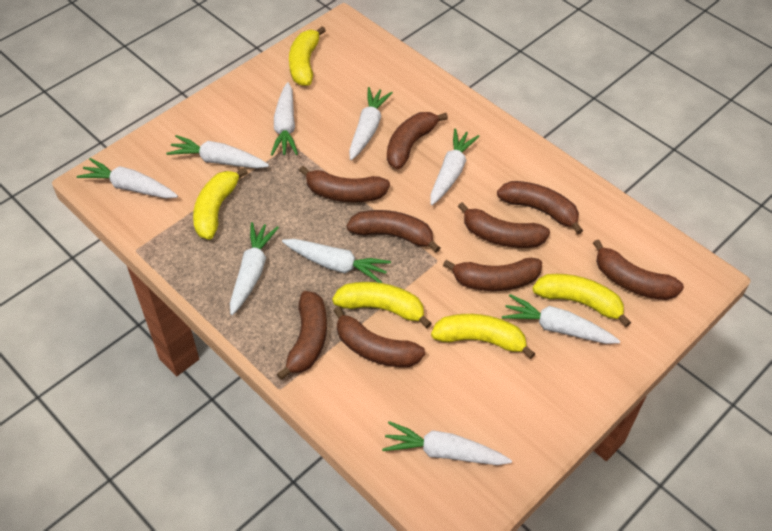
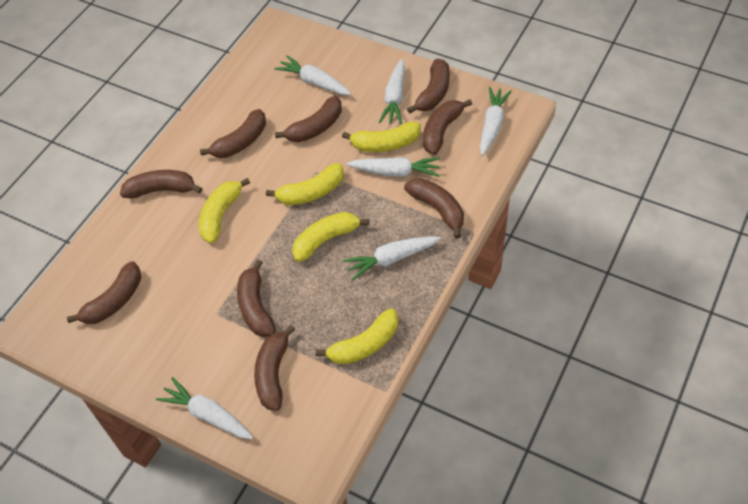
white carrot: [77,158,178,198] [166,135,269,169] [230,222,279,315] [271,82,298,156] [282,239,391,283] [349,87,393,160] [382,421,512,465] [430,128,480,205] [502,294,620,344] = 9 -> [156,377,253,439] [274,55,351,95] [343,236,441,280] [347,157,440,177] [379,59,405,125] [480,87,512,156] = 6

